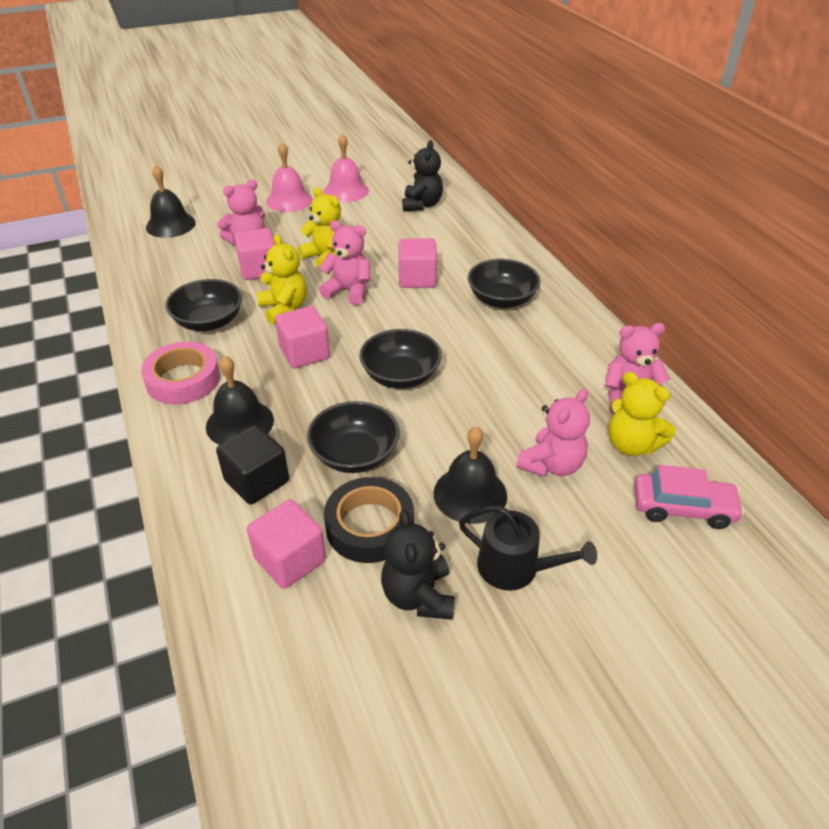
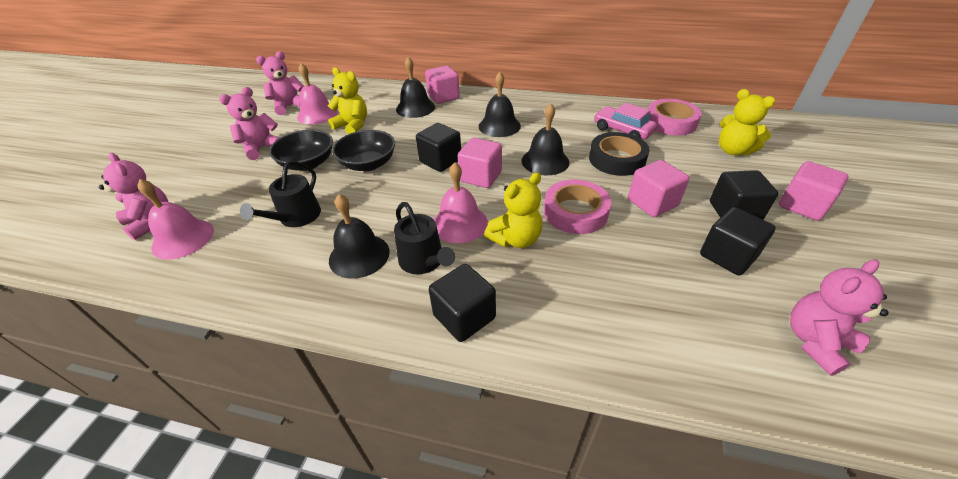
black bell: [146,165,196,238] [206,356,274,445] [434,426,507,524] = 3 -> [329,194,390,279] [396,57,435,118] [479,72,521,137] [521,103,569,175] = 4
black bowl: [165,279,242,331] [307,401,400,473] [359,329,442,389] [468,259,541,308] = 4 -> [269,130,333,171] [332,130,395,171] = 2
black cube: [216,425,289,504] = 1 -> [416,123,461,172] [429,264,496,342] [700,207,776,275] [710,170,778,220] = 4
black teddy bear: [381,510,455,620] [402,140,443,211] = 2 -> none = 0
black watering can: [459,506,597,591] = 1 -> [240,161,321,227] [394,202,455,274] = 2
pink bell: [266,142,312,212] [324,133,369,202] = 2 -> [137,179,214,260] [297,63,338,125] [434,162,488,243] = 3
pink tape: [141,342,220,404] = 1 -> [544,180,611,234] [648,99,702,135] = 2

